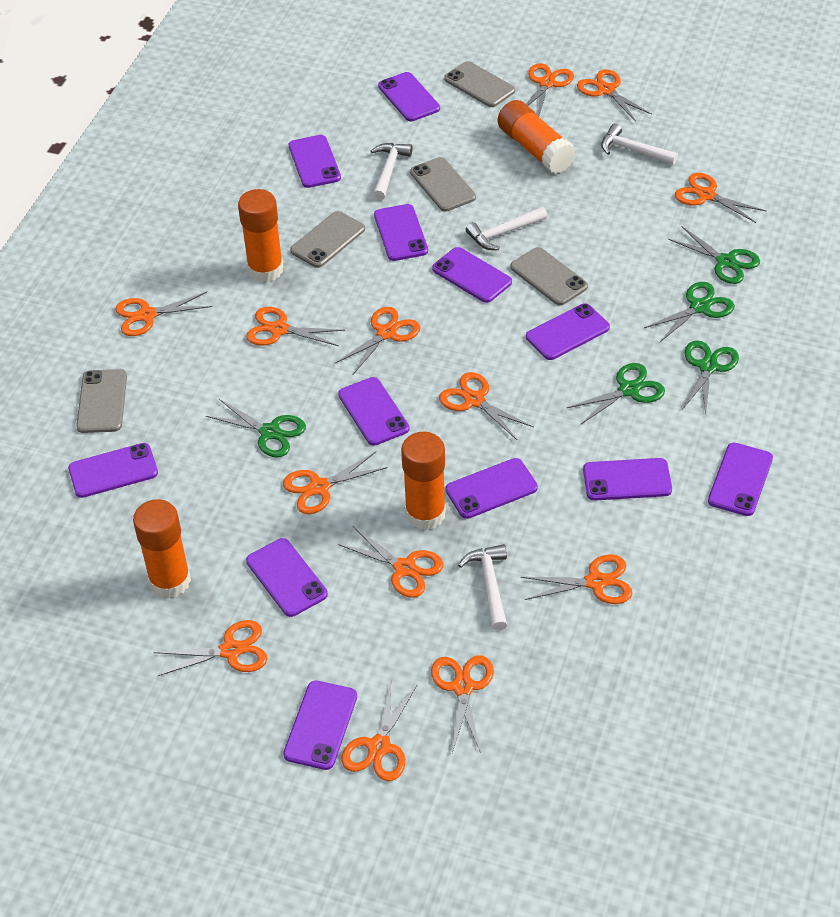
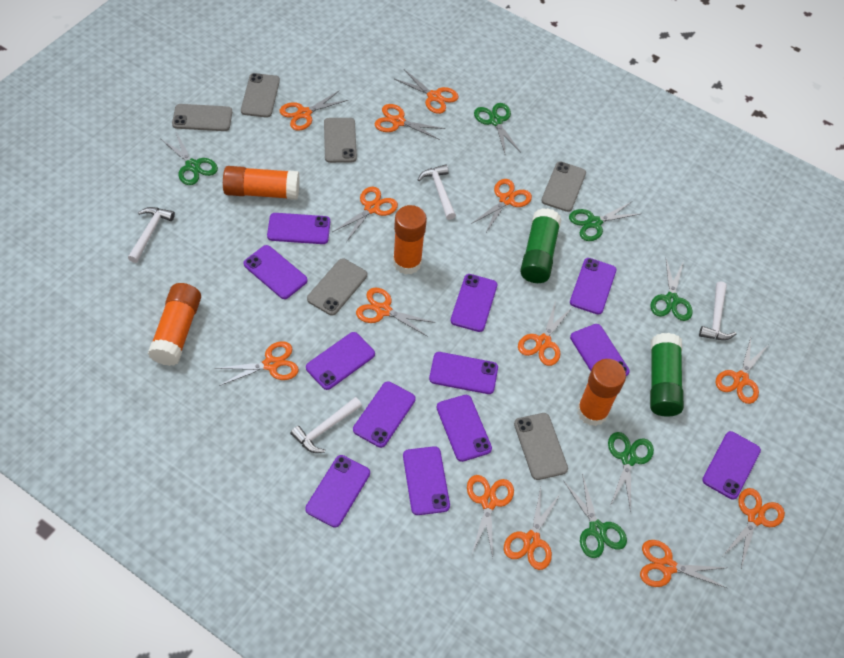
green glue stick: none = 0 -> [520,208,562,283] [650,333,684,417] = 2
green scissors: [206,399,306,457] [567,363,665,425] [644,282,735,342] [668,227,760,284] [682,340,739,415] = 5 -> [161,132,218,185] [474,103,521,153] [563,474,627,558] [569,202,639,241] [608,432,654,512] [651,259,693,321] = 6
grey phone: [76,369,127,433] [290,211,365,268] [410,157,476,212] [444,61,515,107] [510,247,588,305] = 5 -> [172,104,232,131] [241,73,280,118] [307,258,367,315] [324,118,357,163] [514,413,568,480] [541,161,586,212] = 6

